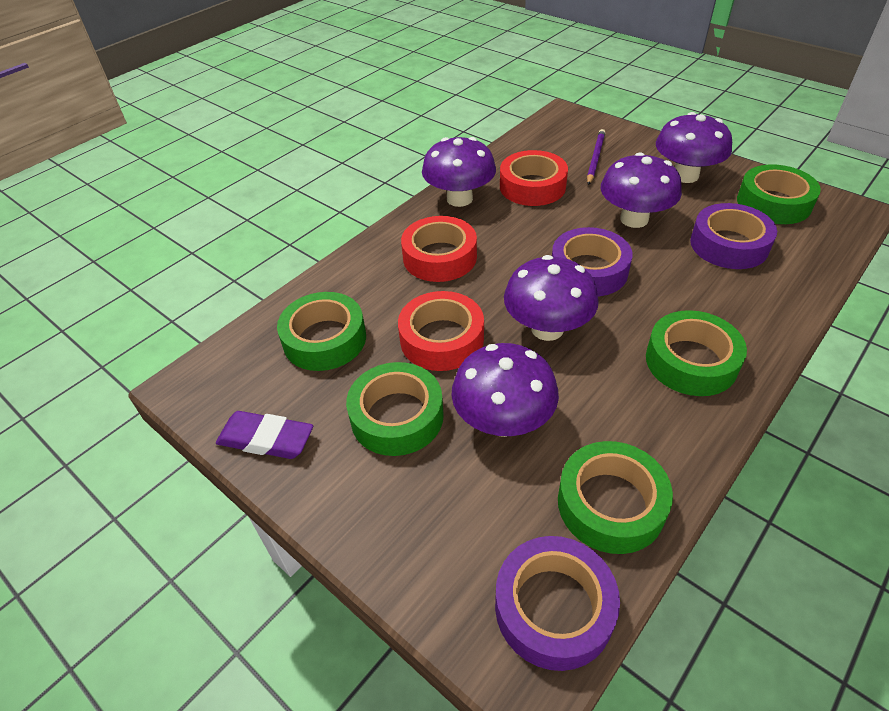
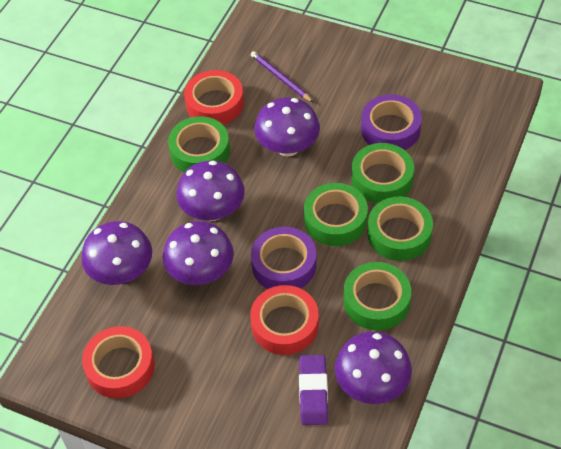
purple tape: [495,536,620,671] [552,227,633,296] [690,203,777,269] = 3 -> [251,227,317,289] [361,94,422,150] = 2

